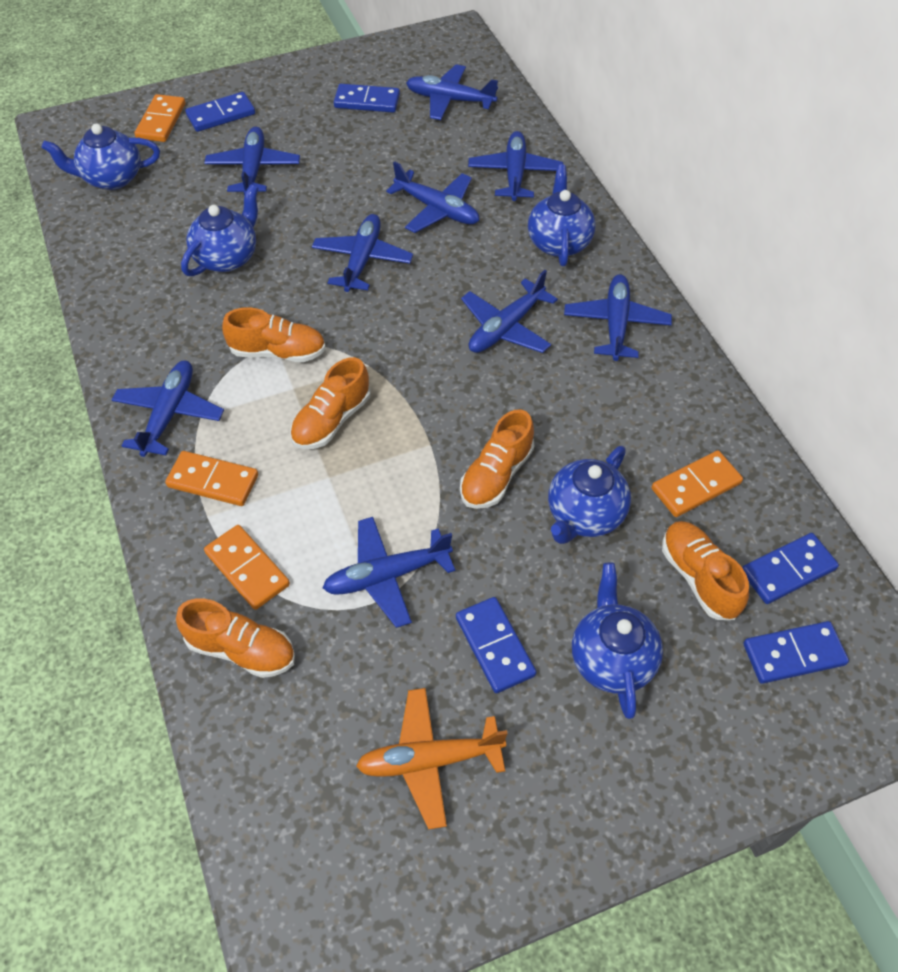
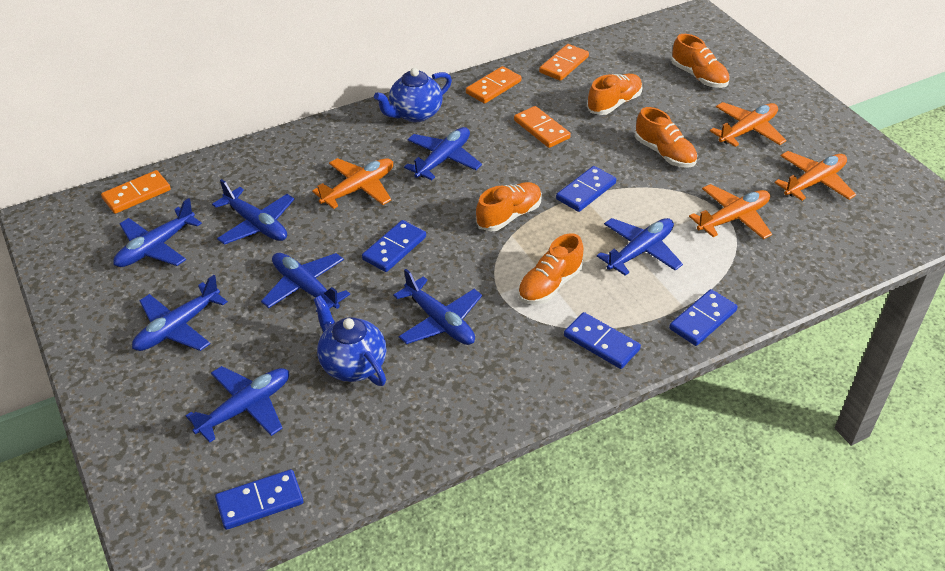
blue plane: [112,361,224,457] [204,126,300,195] [312,214,413,292] [323,517,455,628] [386,161,479,233] [406,64,498,120] [461,270,558,353] [468,131,563,201] [564,274,672,361] = 9 -> [113,198,202,267] [132,275,228,351] [186,366,289,443] [212,179,295,245] [261,253,350,312] [393,269,482,345] [404,127,482,180] [597,218,683,276] = 8
blue teapot: [42,124,160,190] [181,184,258,276] [528,164,596,266] [548,446,631,544] [572,563,663,719] = 5 -> [313,295,387,386] [374,68,452,122] = 2
orange plane: [356,688,508,829] = 1 -> [312,158,393,209] [689,184,772,239] [710,102,786,147] [775,151,856,201] = 4

